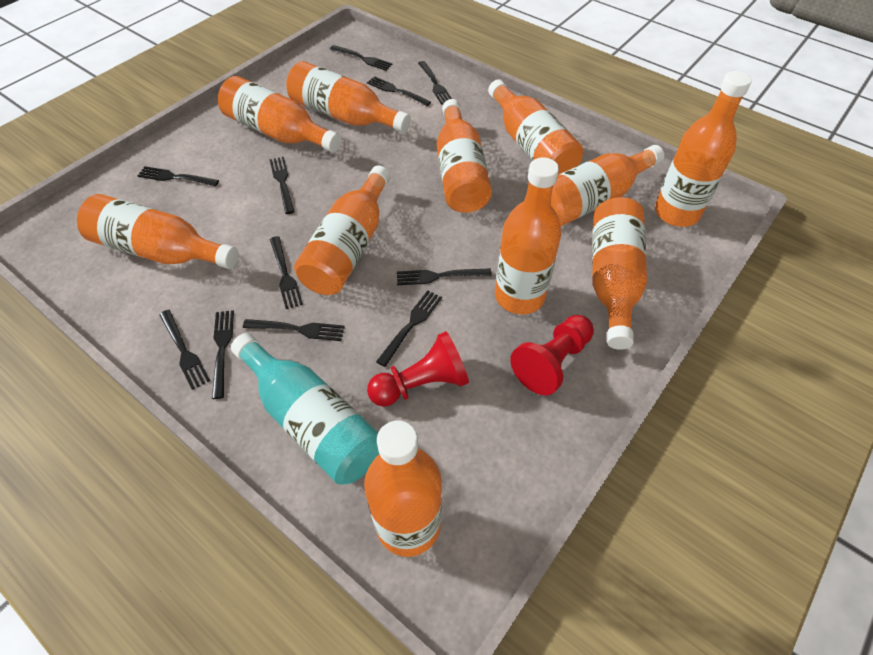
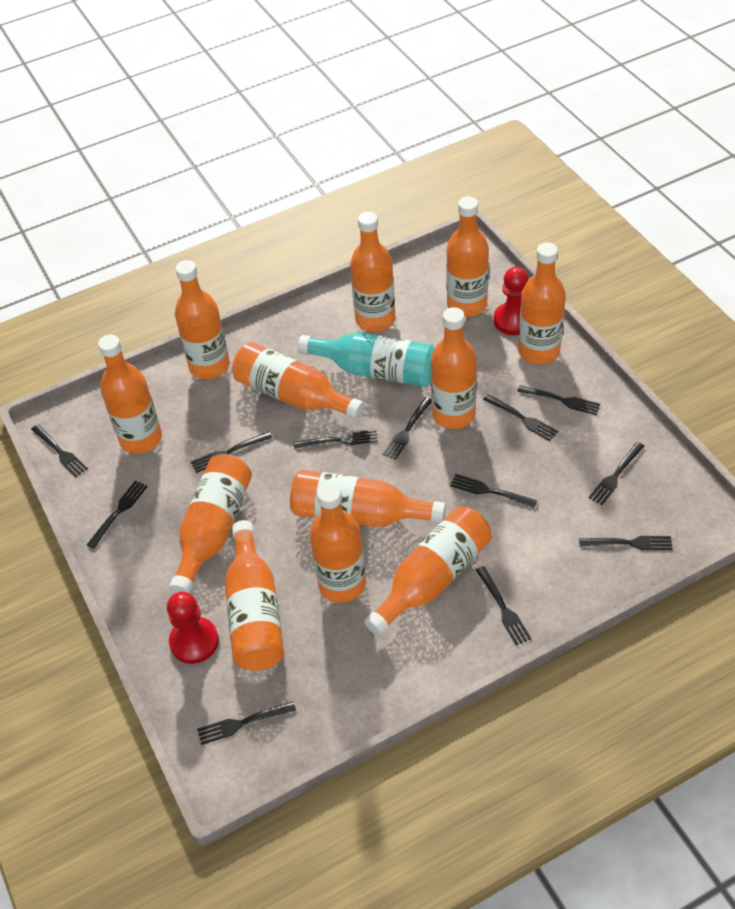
black fork: [137,166,219,186] [159,310,210,390] [212,310,234,399] [243,319,345,341] [269,157,295,214] [270,236,303,309] [330,45,393,71] [367,76,431,106] [376,290,442,367] [397,269,492,285] [418,61,452,104] = 11 -> [31,425,88,477] [87,481,148,549] [191,431,272,473] [197,701,296,745] [294,429,378,449] [382,397,432,460] [450,474,537,508] [476,566,531,646] [483,394,558,441] [517,385,600,415] [579,536,673,550] [589,442,644,505] = 12
orange bottle: [77,194,238,269] [218,76,341,152] [286,61,411,133] [294,166,391,295] [364,421,442,557] [437,99,492,213] [488,79,583,175] [495,157,561,314] [551,145,665,227] [592,197,647,350] [655,71,752,227] = 11 -> [98,335,162,454] [169,454,252,594] [175,260,230,379] [225,520,284,671] [232,342,365,420] [290,470,446,527] [310,483,366,603] [350,212,395,332] [364,506,492,636] [431,307,477,429] [446,197,489,317] [518,242,566,364] = 12

